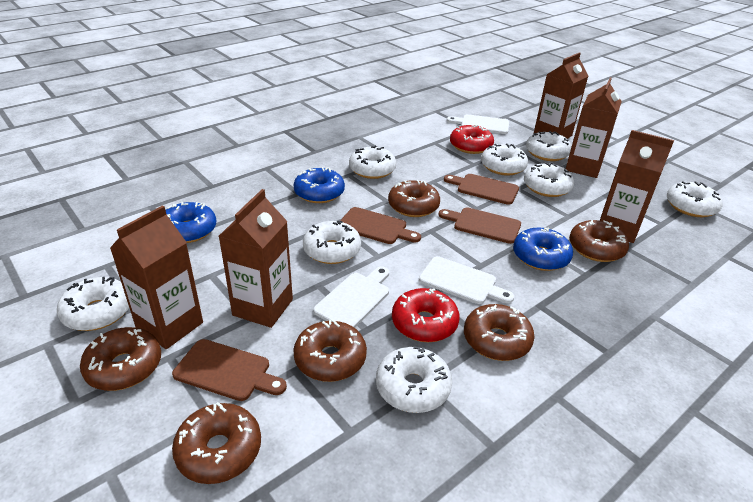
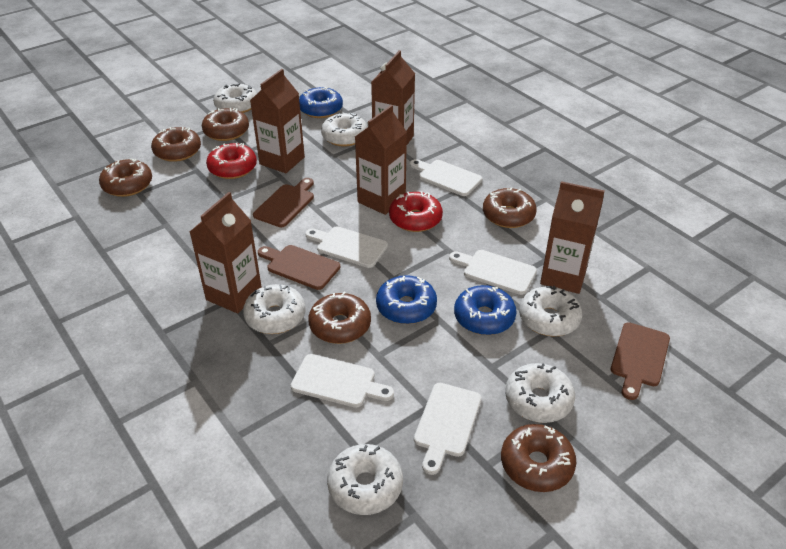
brown cutting board: [172,339,287,401] [340,207,421,244] [439,207,521,244] [444,174,519,205] = 4 -> [253,178,314,227] [258,245,341,290] [611,322,670,400] = 3
white cutting board: [313,266,389,328] [419,256,514,304] [447,114,509,134] = 3 -> [291,354,394,408] [305,226,388,268] [410,159,482,196] [414,383,481,475] [449,250,537,295] = 5
white donut: [57,277,129,331] [303,221,361,264] [349,146,396,179] [376,346,452,413] [481,143,528,176] [524,162,574,197] [526,131,572,161] [667,181,723,217] = 8 -> [213,83,257,113] [243,284,306,334] [321,113,368,147] [327,444,403,515] [505,363,575,423] [519,286,582,336] = 6

